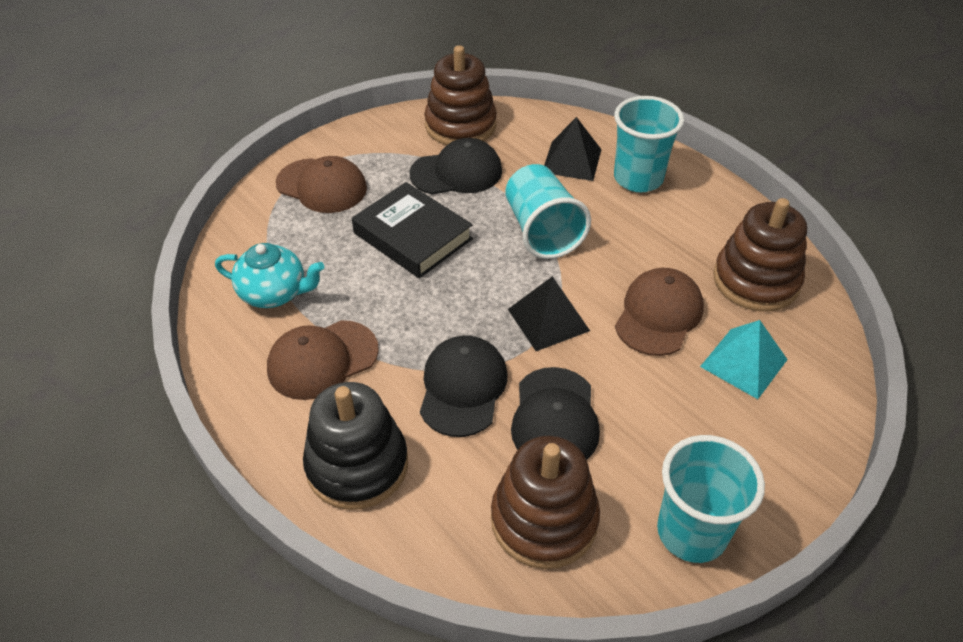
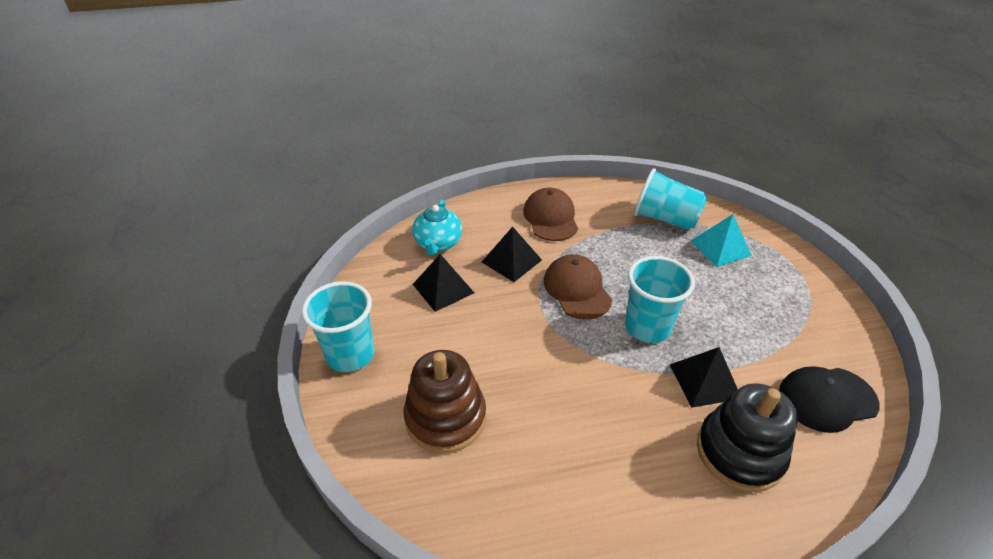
black book: [352,182,473,278] = 1 -> none = 0
black cap: [409,138,502,195] [420,335,508,437] [511,367,600,460] = 3 -> [779,366,880,433] = 1
black pyramid: [508,276,590,351] [544,117,602,181] = 2 -> [413,254,474,312] [482,227,542,282] [670,347,738,408] = 3
brown cap: [267,320,379,400] [276,156,367,213] [615,268,704,356] = 3 -> [523,188,578,241] [544,254,612,320] = 2
brown stacking toy: [424,45,497,145] [491,436,600,569] [713,198,807,312] = 3 -> [404,350,486,453] = 1

